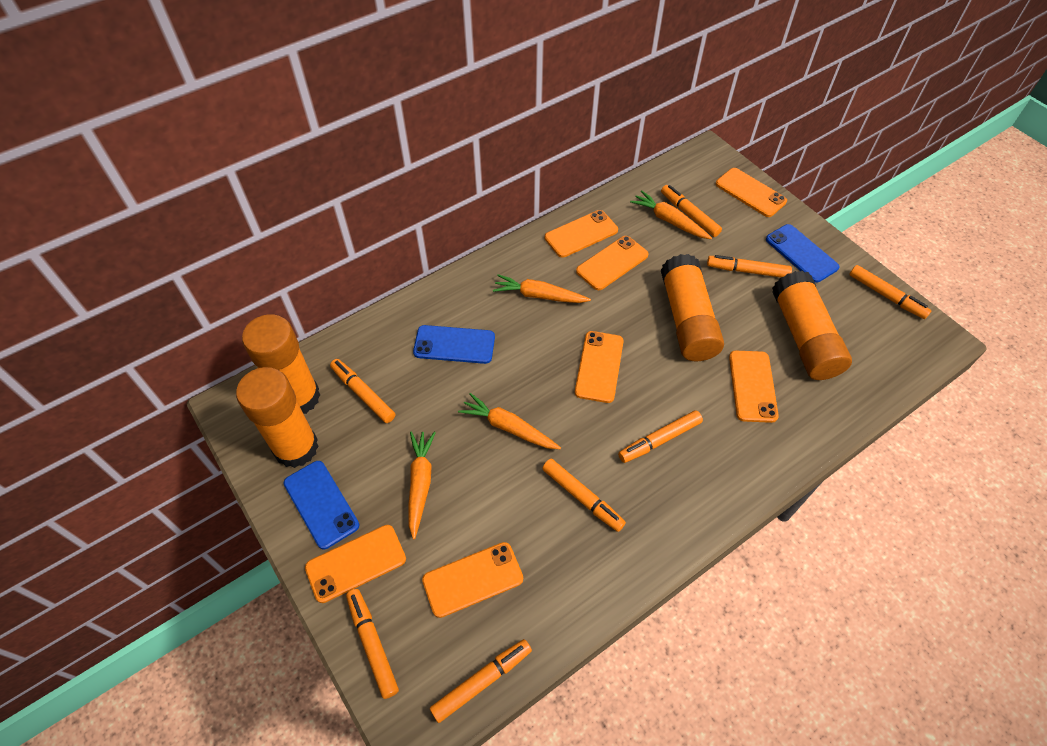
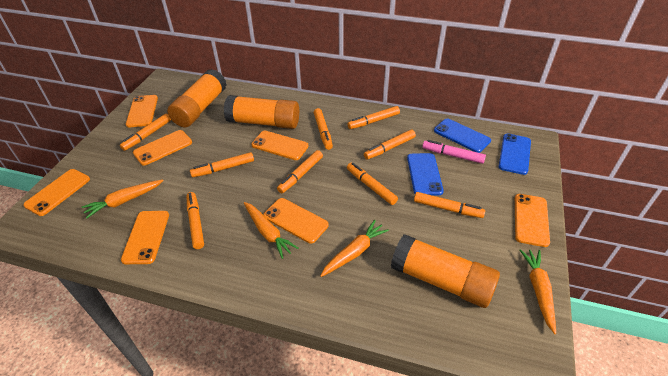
orange glue stick: [236,367,319,468] [242,314,320,414] [661,254,724,361] [772,271,852,380] = 4 -> [167,69,227,127] [224,95,299,129] [391,235,500,308] = 3
orange marker: [330,359,395,423] [346,589,399,699] [430,639,532,723] [542,459,626,532] [618,410,703,463] [661,185,722,237] [707,255,792,277] [849,265,931,319] = 8 -> [120,114,171,151] [187,192,204,249] [190,152,254,177] [277,150,323,194] [314,108,333,150] [347,106,400,129] [347,163,398,205] [364,130,416,159] [414,192,485,218] = 9
pink marker: none = 0 -> [422,140,486,164] = 1

